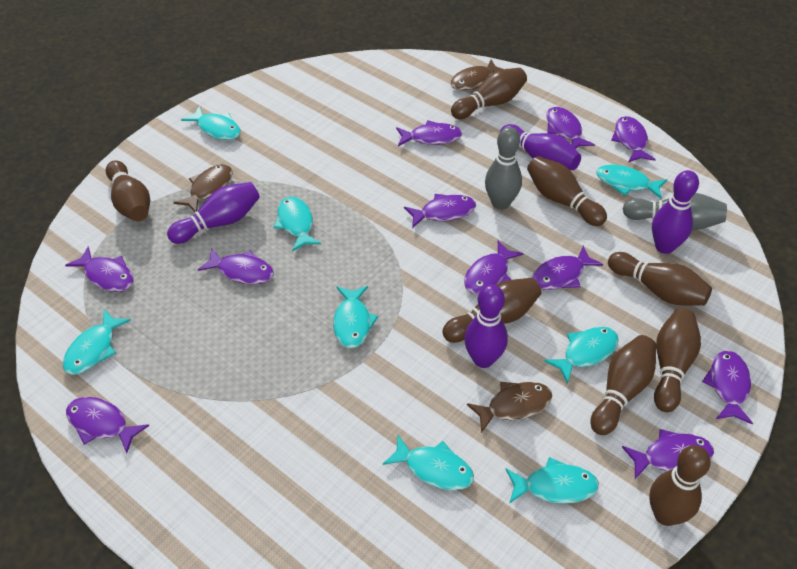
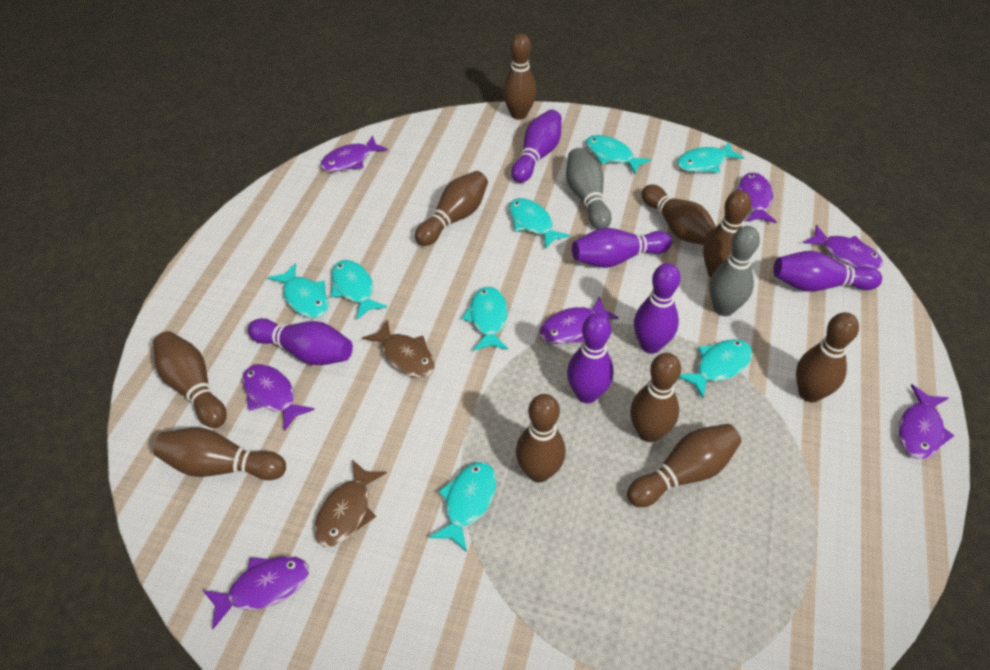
brown bowling pin: [106,160,150,221] [442,277,542,343] [451,68,527,119] [527,156,607,226] [590,335,656,435] [608,252,712,306] [649,445,711,526] [654,308,701,412] = 8 -> [153,331,227,428] [153,427,286,480] [415,171,488,246] [503,34,537,120] [516,394,566,483] [627,424,742,507] [630,353,681,442] [641,184,716,245] [703,190,751,277] [796,312,859,403] = 10
brown fish: [173,164,233,212] [450,59,502,90] [467,382,552,433] = 3 -> [314,460,387,547] [362,319,435,378] = 2
purple bowling pin: [167,182,260,244] [464,284,508,368] [500,124,581,170] [652,170,699,254] = 4 -> [248,318,353,365] [511,109,562,183] [567,313,614,403] [572,228,672,268] [634,263,681,354] [773,251,882,292] = 6
purple fish: [65,246,134,292] [66,397,149,453] [198,248,274,284] [396,120,462,146] [404,194,476,228] [464,240,524,294] [532,245,603,290] [546,107,595,149] [611,116,656,162] [622,429,714,479] [702,351,753,424] = 11 -> [202,556,309,629] [242,364,315,431] [320,135,388,172] [539,296,619,344] [736,172,776,223] [803,225,883,269] [899,384,954,459] = 7

